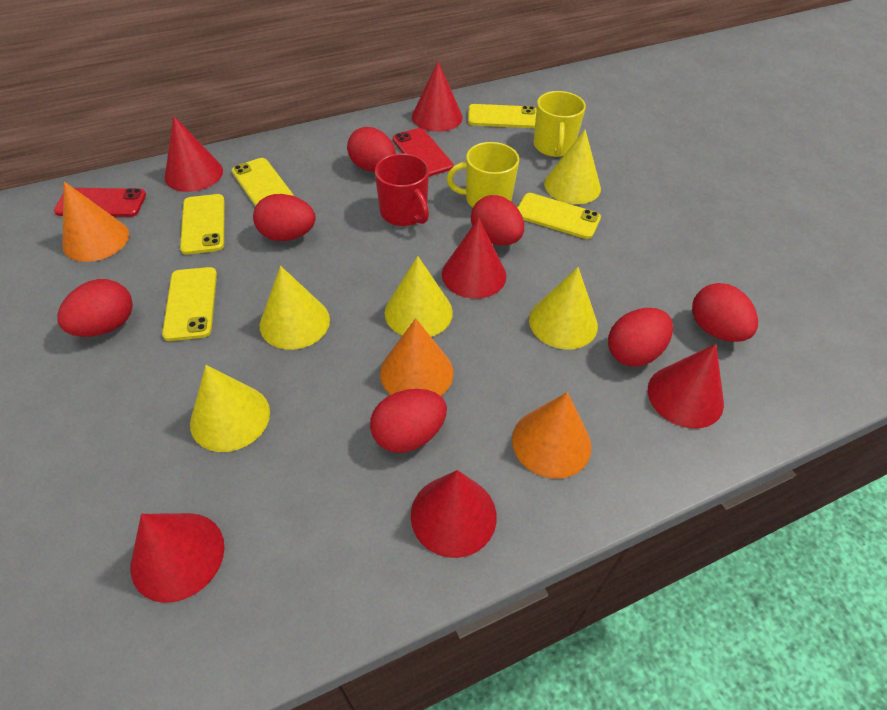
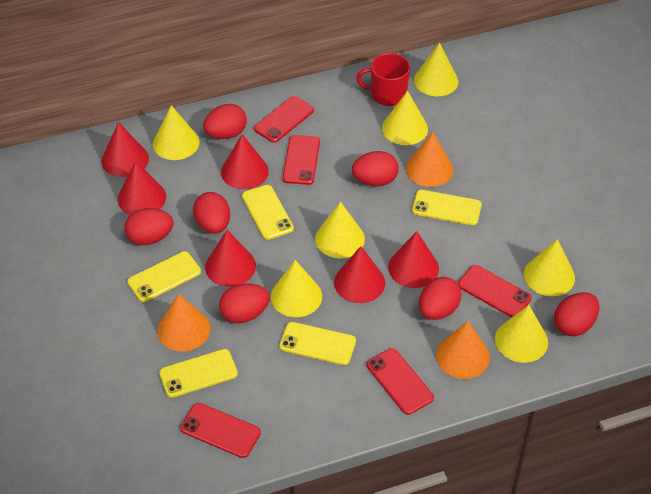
red phone: [54,188,146,217] [393,128,453,177] = 2 -> [180,403,261,458] [254,96,314,143] [282,135,320,185] [367,348,434,415] [458,265,532,317] = 5
yellow cone: [190,365,270,452] [260,266,330,350] [385,256,453,337] [529,267,598,350] [544,130,601,204] = 5 -> [153,105,199,160] [271,260,322,317] [315,202,365,258] [382,91,428,145] [414,43,458,96] [495,305,548,363] [524,239,575,296] = 7
yellow mug: [447,142,519,208] [533,91,586,157] = 2 -> none = 0

